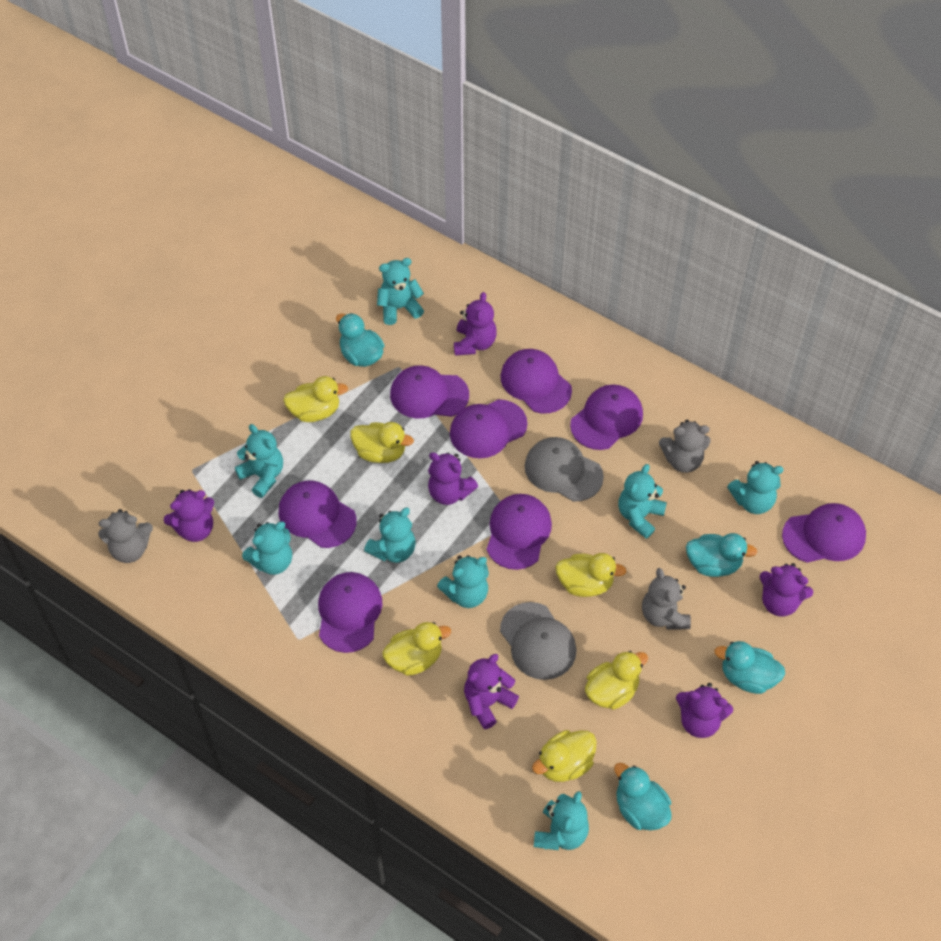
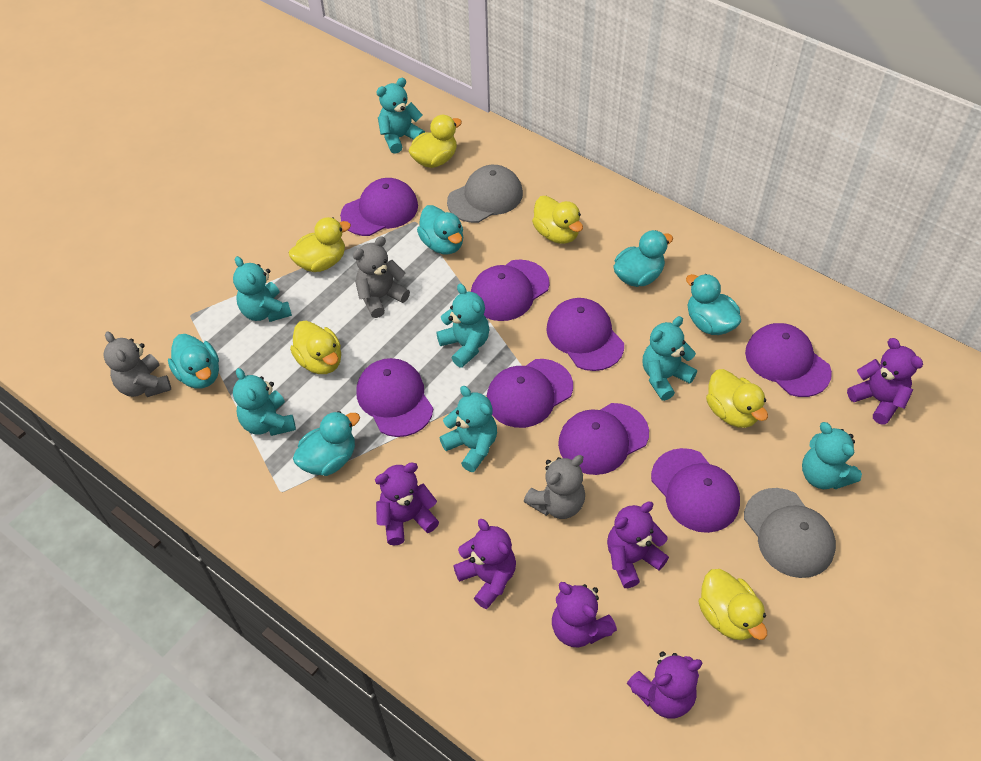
turquoise duck: [336,313,384,367] [614,763,672,831] [686,533,757,577] [714,641,785,694] = 4 -> [168,334,219,388] [293,411,360,476] [417,205,463,255] [614,230,673,287] [686,274,741,335] = 5
turquoise teddy bear: [235,424,283,498] [242,522,292,575] [364,508,415,563] [377,258,424,325] [437,555,489,608] [534,791,589,850] [618,464,667,538] [727,461,784,514] = 8 -> [233,256,292,322] [233,368,296,436] [376,78,425,153] [436,284,489,368] [440,386,497,472] [643,316,697,401] [802,422,862,489] = 7

